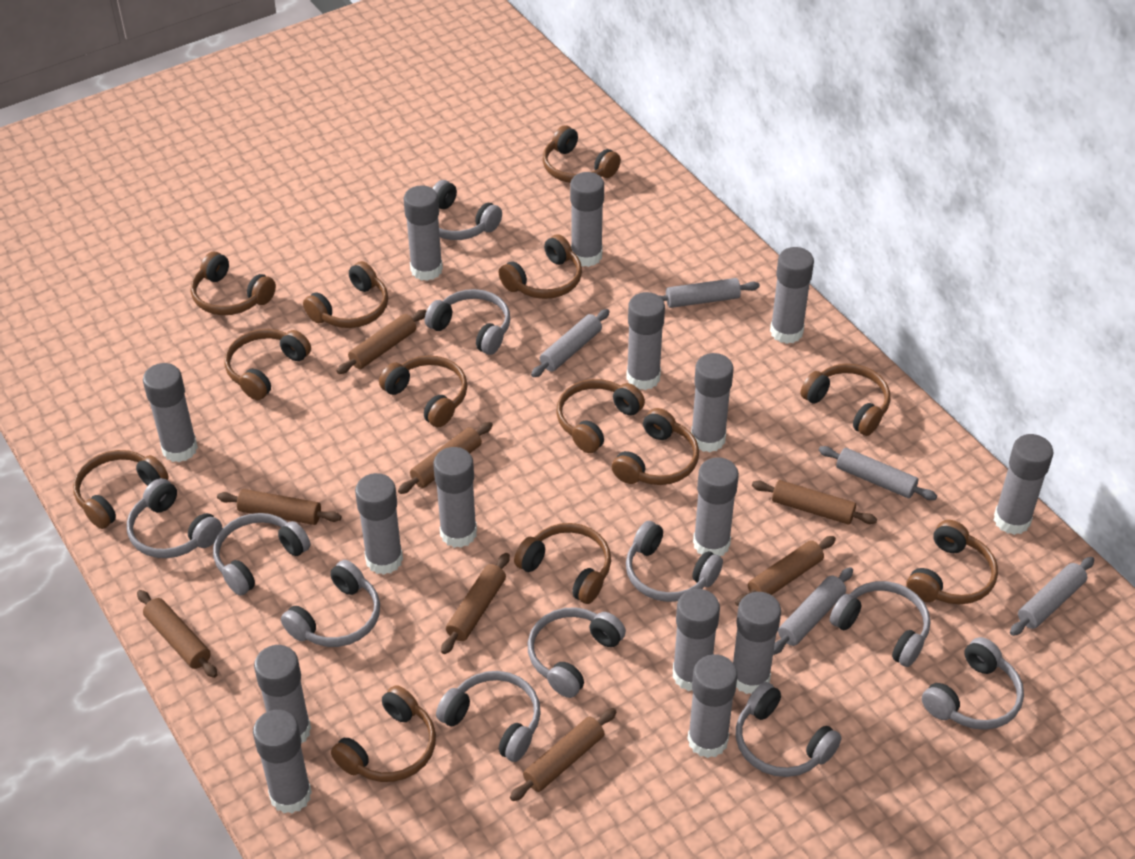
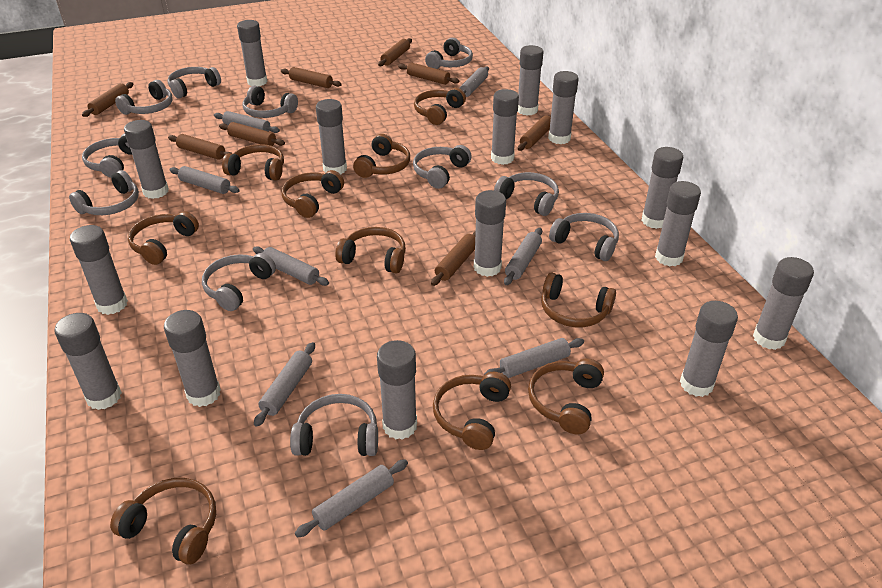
brown headphones: [73,450,169,529] [191,252,276,315] [224,329,311,400] [303,261,388,328] [331,685,436,782] [379,355,468,427] [499,234,582,299] [514,523,611,604] [542,125,621,183] [556,379,645,453] [612,408,699,485] [800,364,890,436] [907,520,998,604] = 13 -> [110,478,216,565] [128,211,199,265] [222,144,284,181] [281,170,344,218] [335,227,406,273] [353,134,410,178] [414,88,466,125] [433,372,511,450] [528,358,604,434] [541,273,616,327] = 10
grey rolling pin: [531,309,610,377] [658,278,760,308] [773,567,853,655] [819,446,937,500] [1010,557,1094,636] = 5 -> [169,166,240,194] [214,111,280,133] [253,246,329,286] [254,342,315,427] [295,459,408,537] [460,66,489,97] [484,338,584,378] [504,228,542,285] = 8

